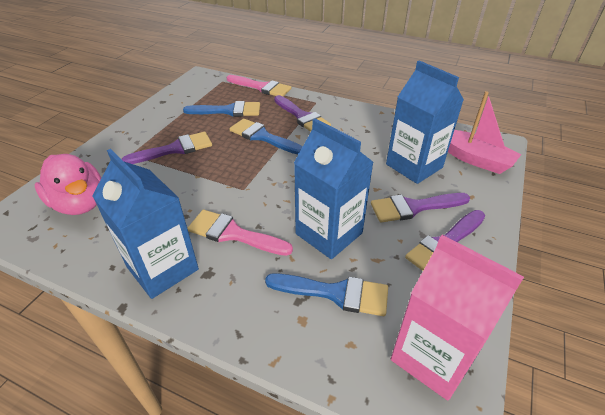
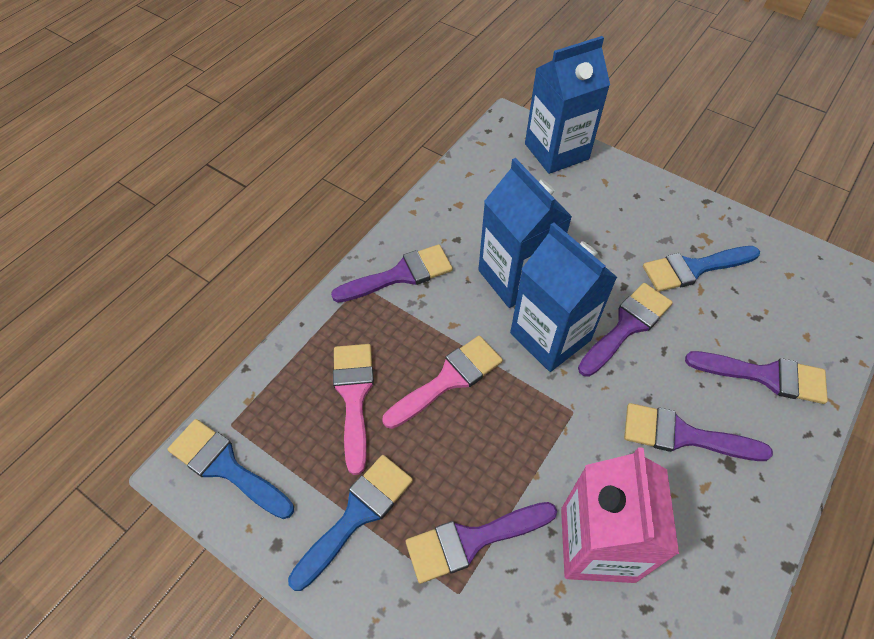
pink boat: [448,91,522,174] = 1 -> none = 0
pink duck: [35,154,101,215] = 1 -> none = 0
purple brush: [122,132,212,164] [274,95,331,132] [371,193,470,223] [405,210,485,271] = 4 -> [331,244,453,303] [406,502,557,584] [578,283,673,377] [624,403,773,461] [685,351,828,404] = 5

